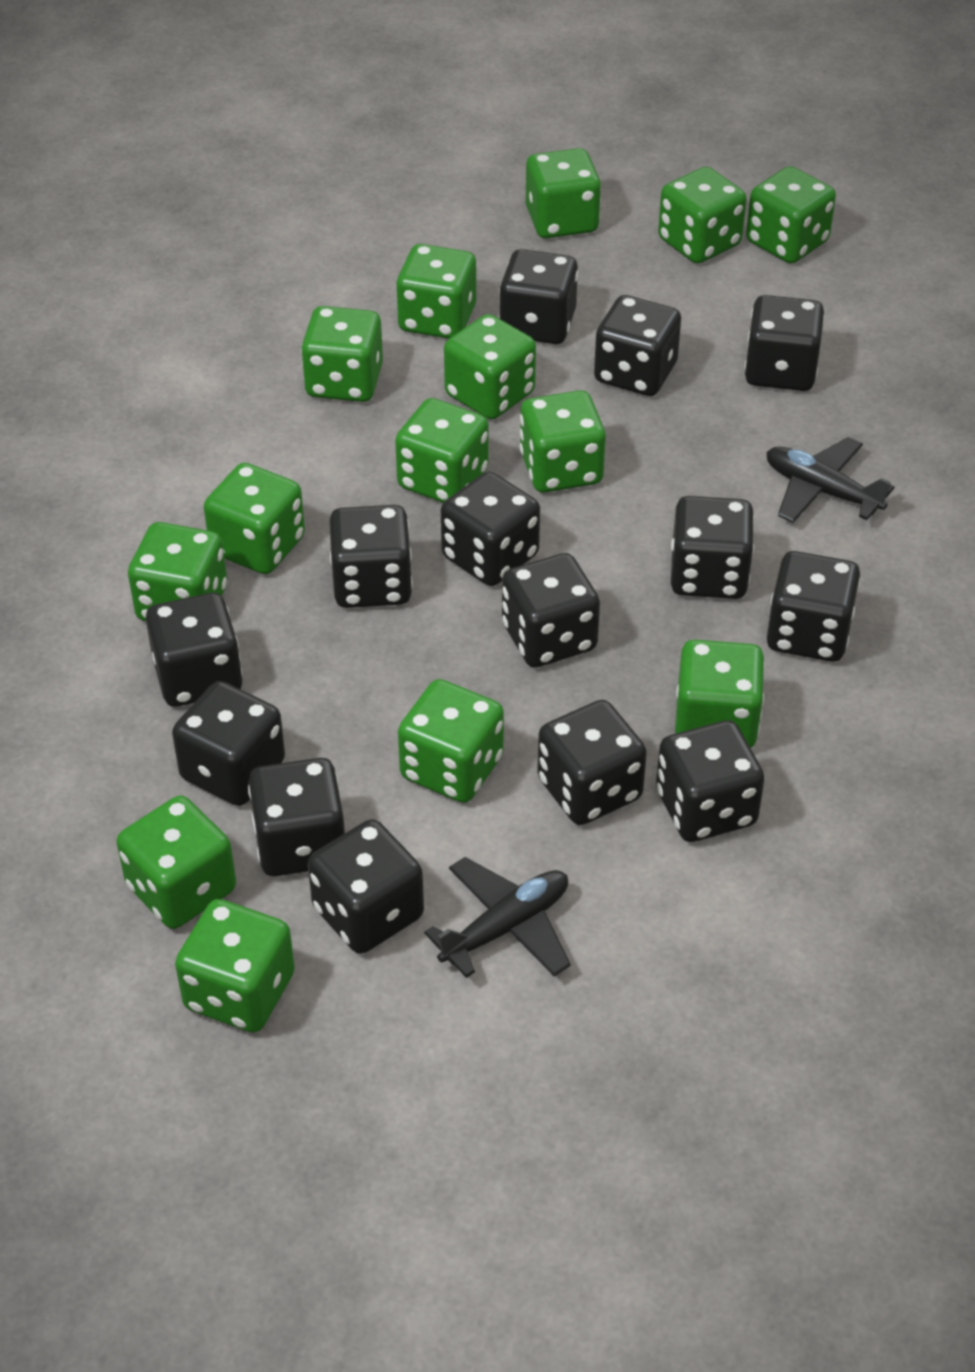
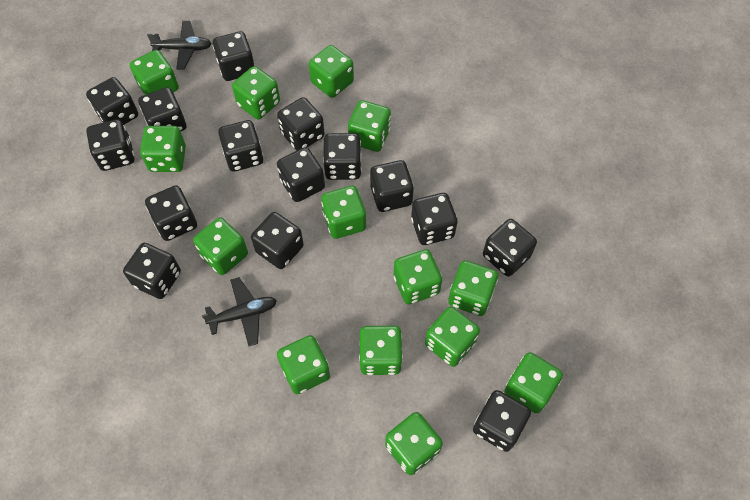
black dice: [146,593,242,707] [172,681,285,806] [248,758,345,877] [308,819,424,954] [329,505,413,608] [441,472,540,586] [499,249,578,344] [502,553,600,668] [537,700,647,825] [594,295,681,396] [656,720,765,842] [671,496,754,599] [744,295,825,391] [767,551,860,662] = 14 -> [86,77,138,125] [86,119,134,171] [123,243,181,299] [138,87,186,131] [145,186,197,241] [213,31,255,81] [218,120,263,172] [251,212,304,269] [277,97,325,150] [277,147,325,202] [323,133,362,180] [370,160,414,212] [411,193,458,245] [473,390,531,452] [483,219,537,277] = 15

